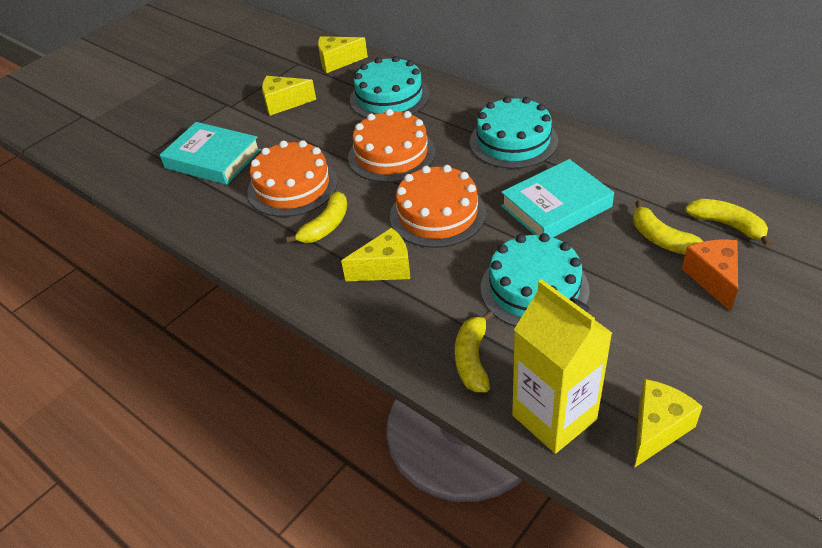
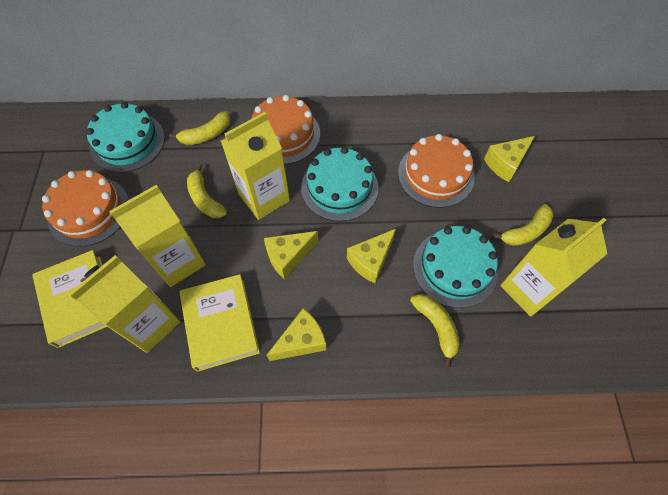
orange cheese: [682,239,738,311] = 1 -> none = 0
turquoise book: [160,122,261,185] [501,159,614,237] = 2 -> none = 0
yellow book: none = 0 -> [32,250,107,348] [180,274,260,372] = 2
yellow carton: [512,279,612,454] = 1 -> [69,255,180,353] [109,185,206,287] [221,112,290,220] [500,218,607,317] = 4

